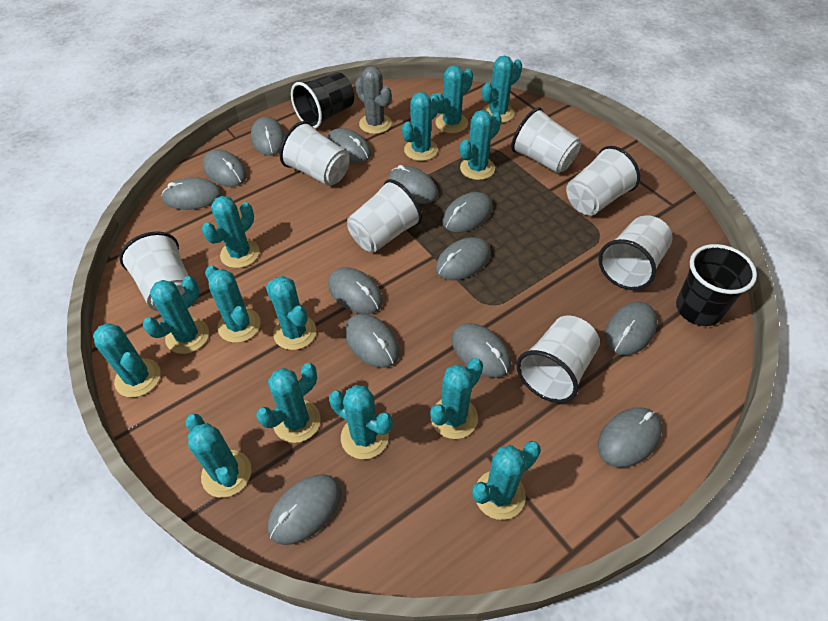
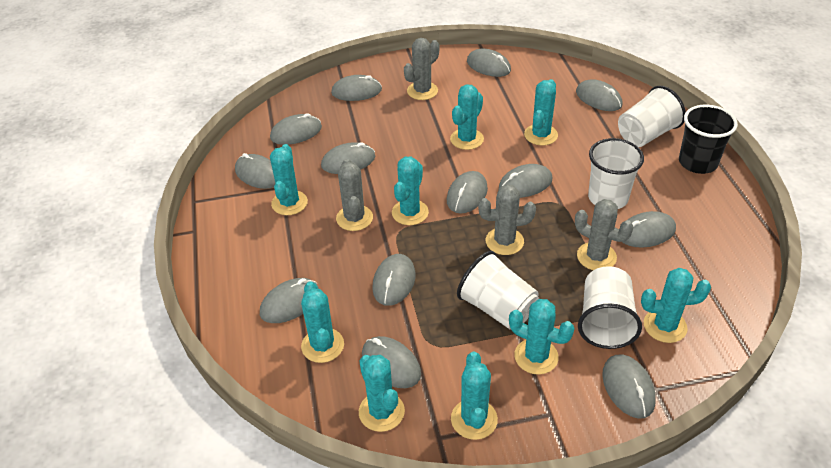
black cup: [291,72,354,129] [676,244,757,326] = 2 -> [679,105,738,174] = 1
grey cactus: [355,66,392,134] = 1 -> [336,159,373,231] [404,38,439,100] [478,184,536,255] [575,199,634,270] = 4
turquoise cactus: [93,323,161,397] [143,276,209,354] [185,414,251,497] [202,196,259,268] [205,265,261,343] [256,363,321,443] [266,276,316,350] [329,385,393,459] [402,92,440,161] [430,358,483,439] [436,65,473,133] [460,110,502,180] [472,441,541,520] [482,56,522,123] = 14 -> [270,144,308,215] [301,281,344,363] [359,355,405,432] [392,156,429,225] [450,84,484,150] [451,351,498,440] [509,299,575,375] [524,79,558,145] [641,268,711,343] = 9
white cup: [119,231,188,311] [280,121,349,186] [347,179,422,253] [511,107,581,173] [516,315,600,403] [566,146,640,216] [598,215,673,290] = 7 -> [457,251,539,330] [578,266,642,349] [588,138,644,209] [618,85,686,147] = 4

